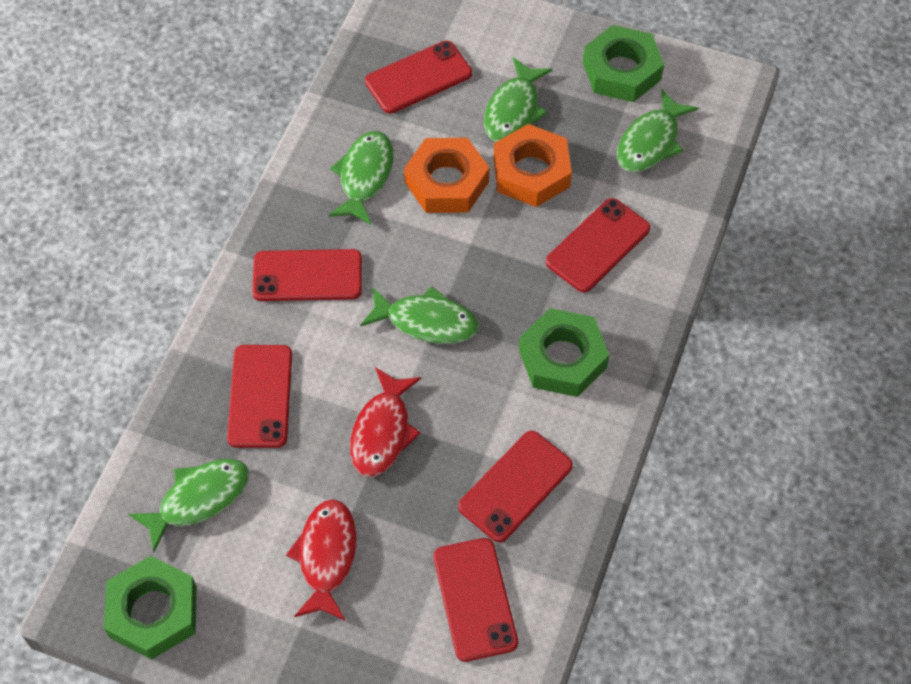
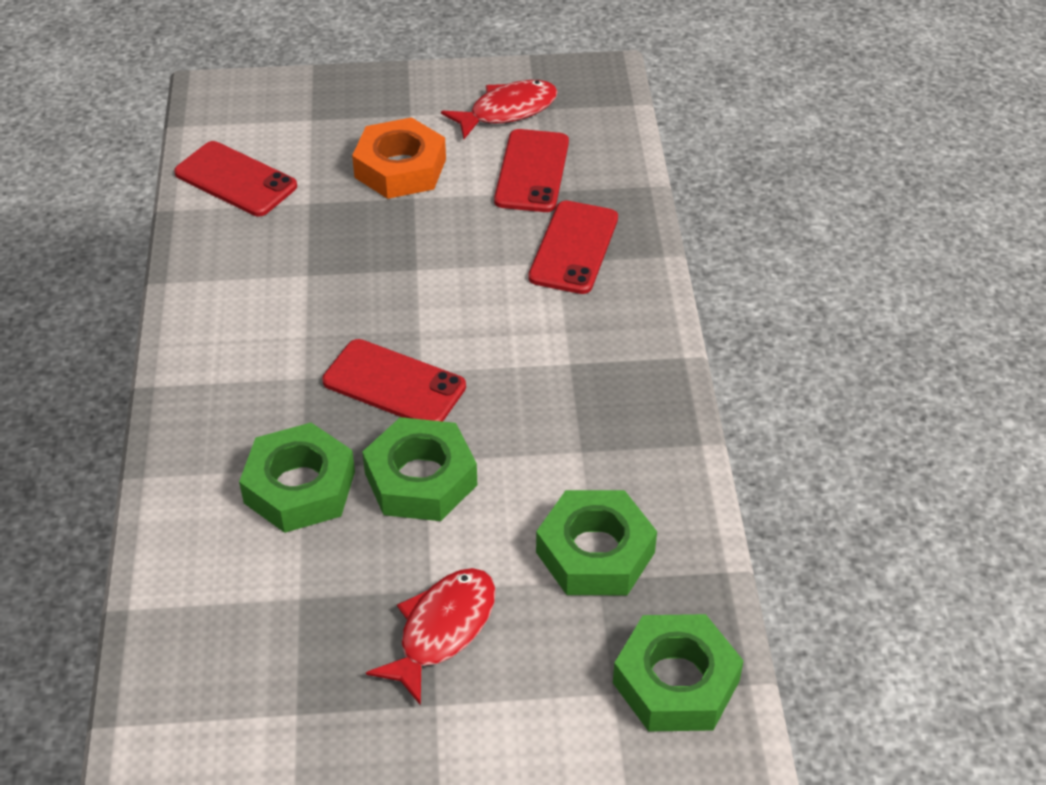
green fish: [128,459,249,552] [329,131,394,225] [360,286,479,344] [484,57,552,142] [617,89,698,172] = 5 -> none = 0
green nut: [104,556,197,660] [519,308,609,397] [583,25,664,102] = 3 -> [239,423,355,533] [362,417,477,521] [536,490,657,595] [613,614,744,732] = 4
orange nut: [404,138,489,213] [493,124,572,207] = 2 -> [352,117,446,199] = 1
red phone: [227,345,292,448] [252,249,362,301] [365,41,472,114] [434,538,518,662] [458,431,573,542] [546,198,650,293] = 6 -> [174,141,297,216] [322,339,466,421] [494,129,569,212] [528,201,618,294] = 4

